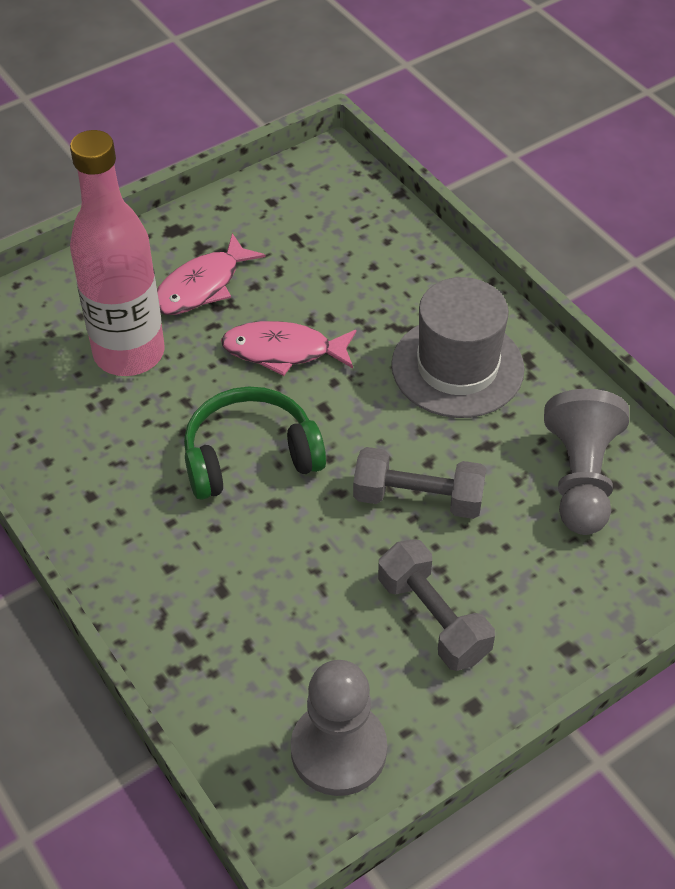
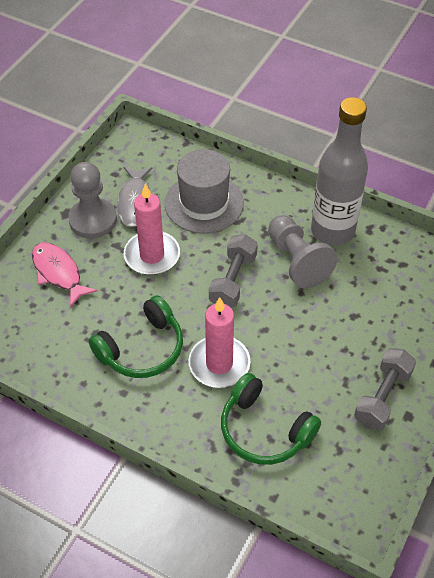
green headphones: [184,386,326,500] = 1 -> [89,295,183,378] [221,373,321,465] = 2
grey bottle: none = 0 -> [311,97,368,246] = 1
grey fish: none = 0 -> [117,167,159,227] = 1
pink bottle: [70,130,165,376] = 1 -> none = 0
pink candle: none = 0 -> [124,183,180,275] [189,297,250,388] = 2
pink fish: [157,233,266,315] [221,321,356,376] = 2 -> [32,242,97,308] = 1

